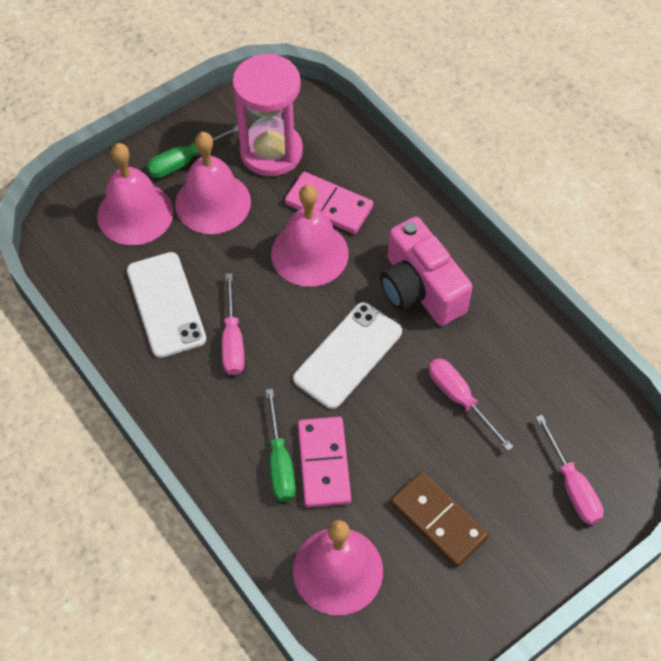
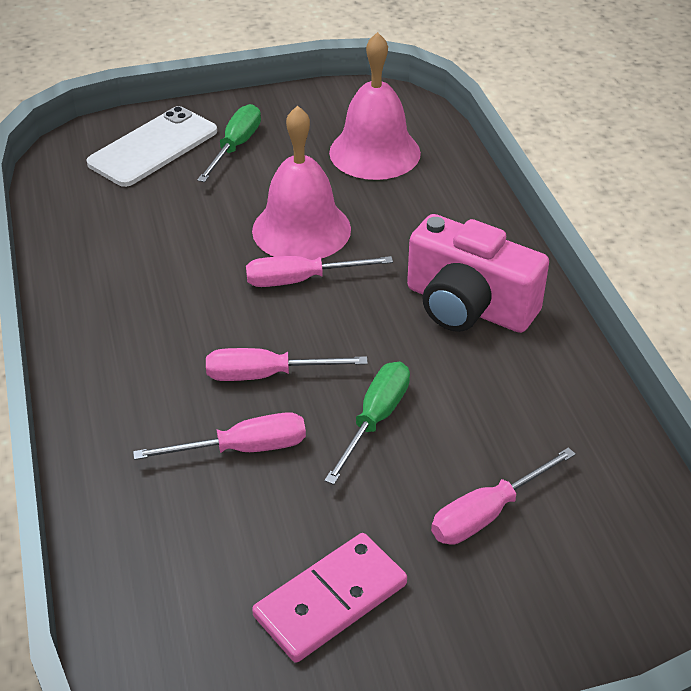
brown domino: [390,471,489,567] = 1 -> none = 0
pink bell: [97,143,174,245] [175,132,251,234] [271,185,349,287] [293,520,383,615] = 4 -> [252,105,351,260] [329,32,421,180] = 2
pink domino: [285,172,373,234] [298,417,351,508] = 2 -> [252,533,407,663] = 1
pink hourglass: [232,54,303,176] = 1 -> none = 0
pink screwdriver: [222,273,245,375] [429,358,513,451] [536,415,604,525] = 3 -> [133,412,306,460] [206,348,368,381] [246,256,393,287] [431,447,576,545] = 4
white phone: [127,252,206,358] [293,302,402,409] = 2 -> [87,106,217,187] = 1

